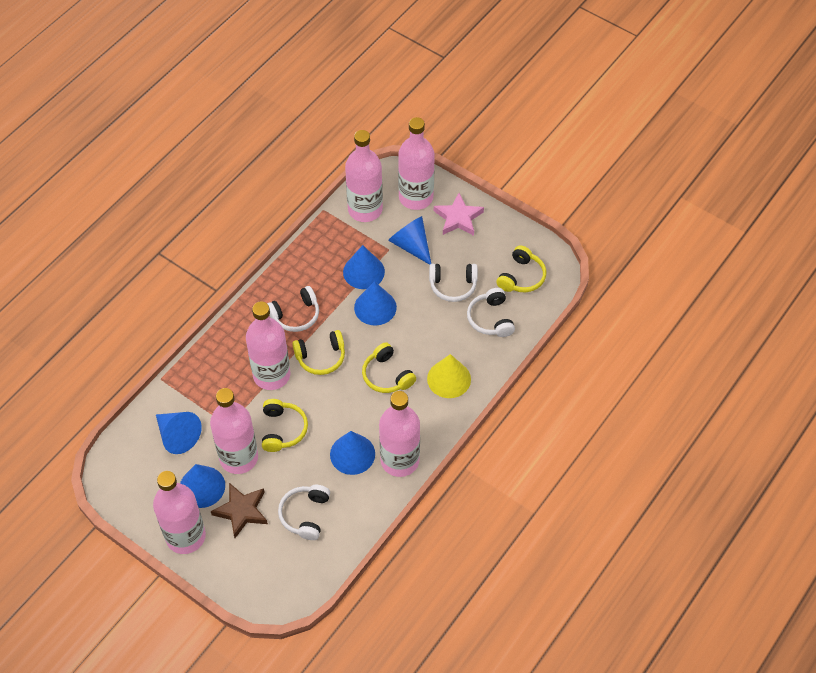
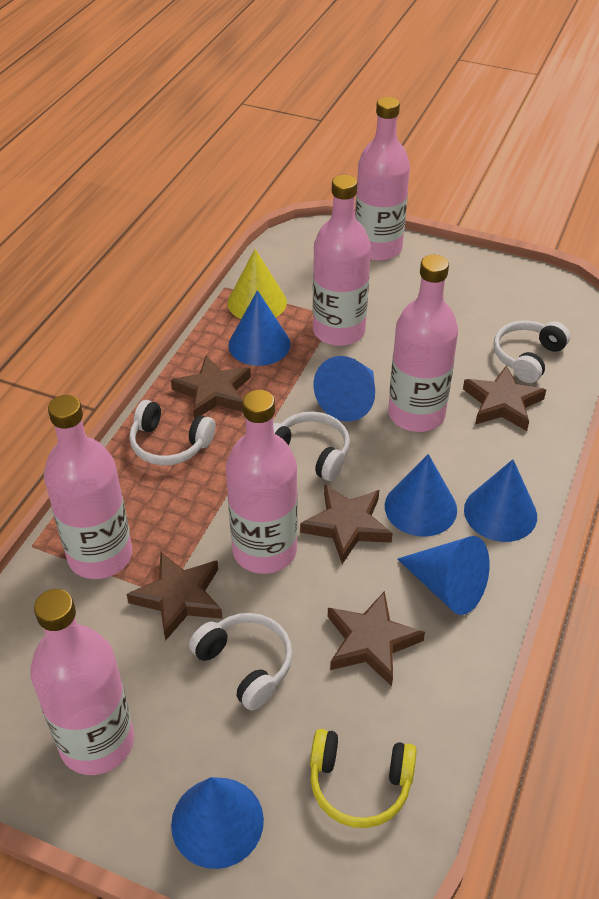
brown star: [211,483,268,538] = 1 -> [127,552,223,641] [171,355,251,419] [300,484,393,564] [328,591,425,686] [463,365,546,431] = 5
pink star: [434,193,484,236] = 1 -> none = 0
yellow headphones: [262,399,308,452] [292,330,345,375] [362,342,416,393] [496,245,546,292] = 4 -> [310,729,417,828] = 1

